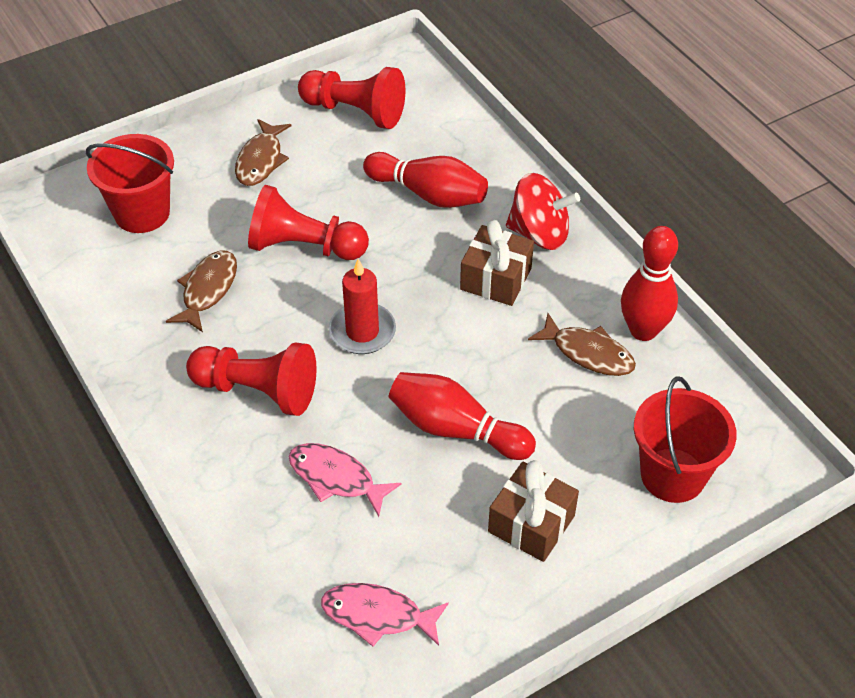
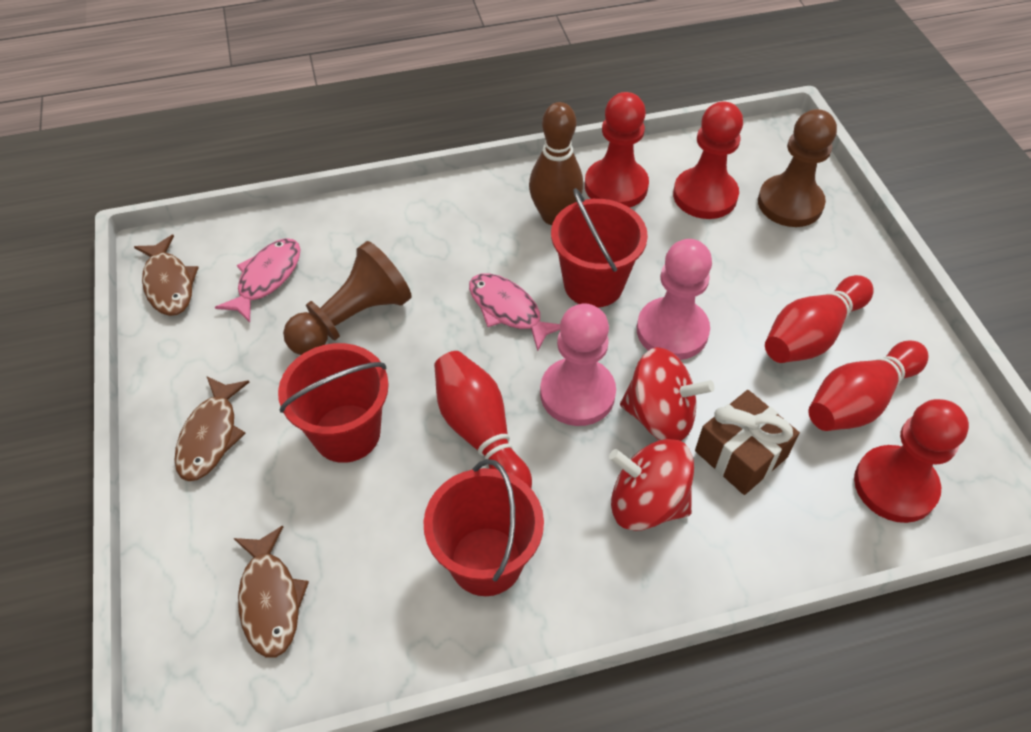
brown bowling pin: none = 0 -> [529,102,583,225] = 1
brown gift: [460,220,534,306] [488,460,579,562] = 2 -> [695,390,800,495] = 1
brown pawn: none = 0 -> [283,241,412,355] [758,109,837,227] = 2
pink pawn: none = 0 -> [540,303,616,426] [637,239,712,360] = 2
red bucket: [86,134,174,233] [634,376,737,503] = 2 -> [278,343,389,463] [424,459,544,596] [551,188,648,308] = 3
red candle: [329,259,396,354] = 1 -> none = 0
red spinning top: [506,173,580,250] = 1 -> [609,439,694,531] [620,347,714,441] = 2

